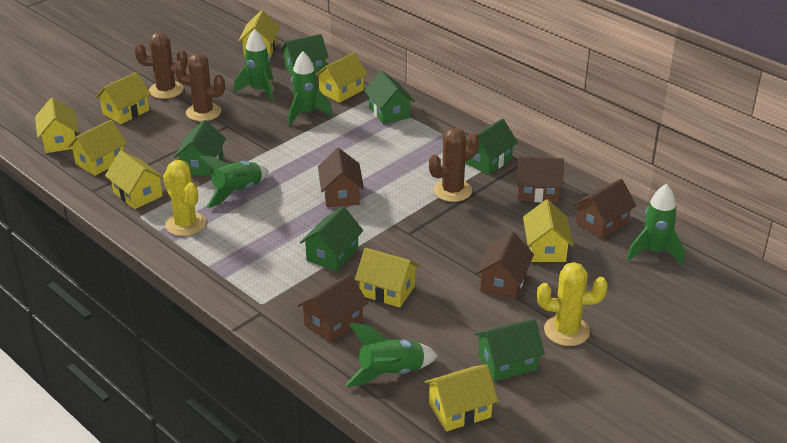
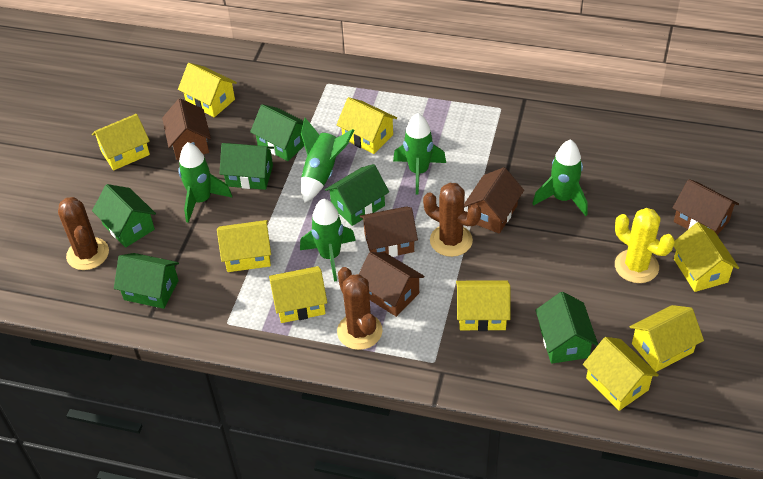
yellow cactus: [163,160,206,236] [537,262,608,346] = 2 -> [615,208,675,283] = 1

